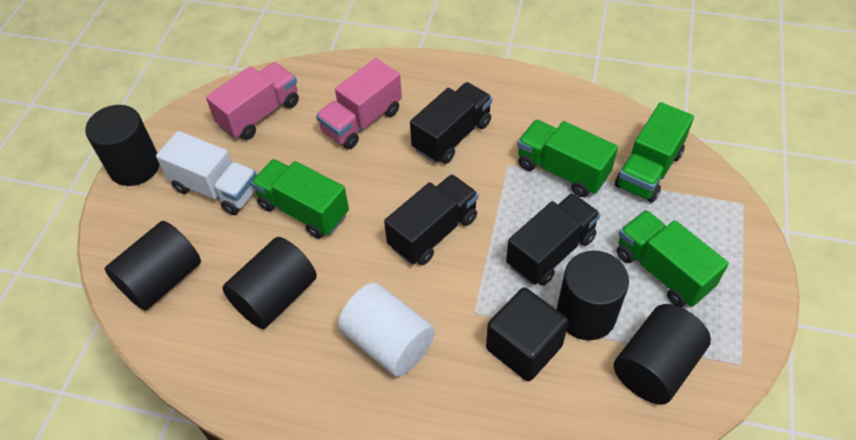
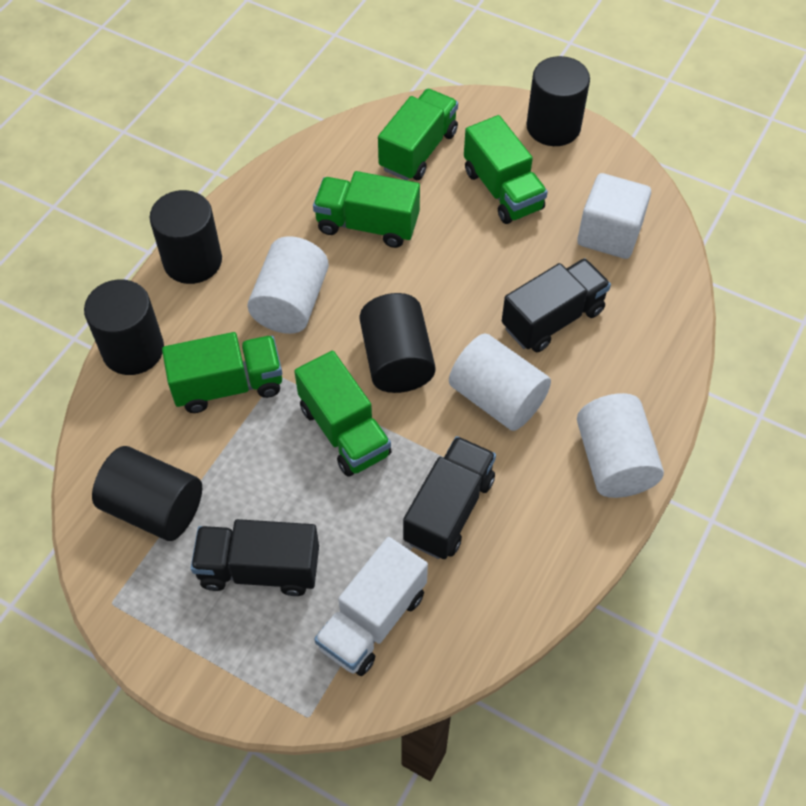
black cube: [486,288,569,381] = 1 -> none = 0
green truck: [251,159,349,239] [517,120,618,197] [615,102,694,203] [617,210,729,307] = 4 -> [162,332,282,413] [294,351,392,477] [313,171,420,248] [378,89,458,180] [464,115,548,224] = 5
pink truck: [206,62,299,140] [316,58,402,149] = 2 -> none = 0
white cube: none = 0 -> [577,173,651,259] = 1
white cylinder: [338,283,435,377] = 1 -> [247,236,329,334] [449,334,551,431] [577,393,664,498] = 3

